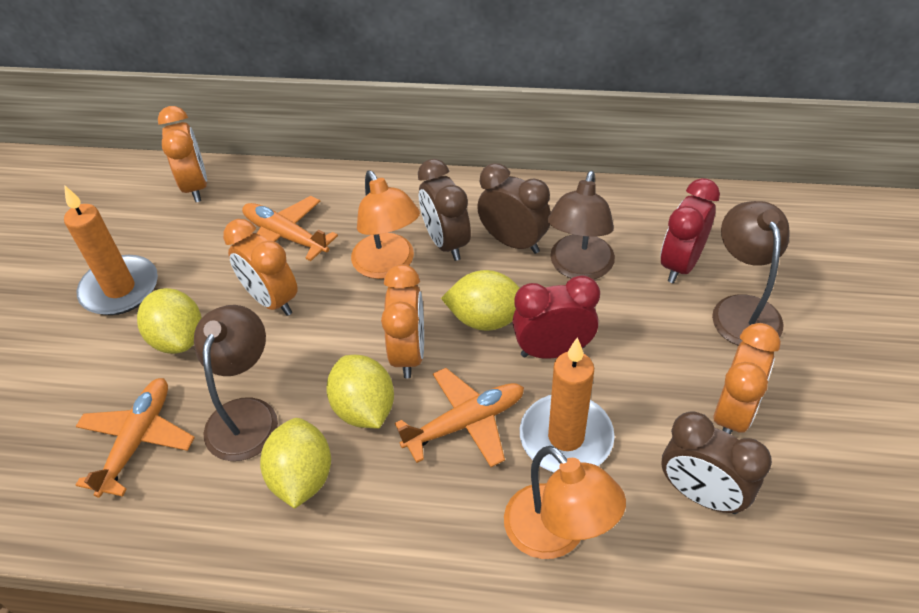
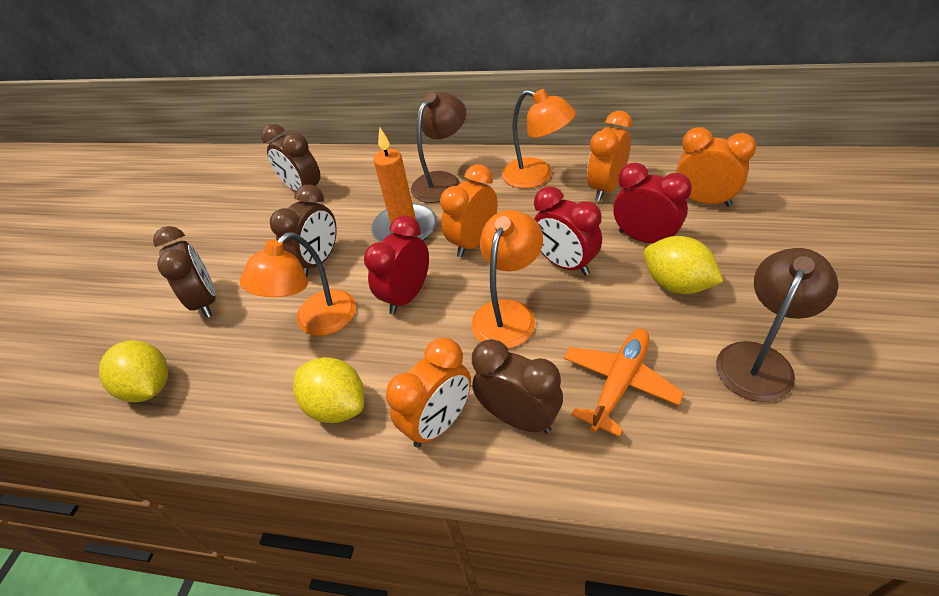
brown clock: [418,159,471,261] [477,163,551,254] [661,411,772,514] = 3 -> [153,226,216,318] [261,124,321,192] [270,185,337,277] [472,339,563,433] = 4
brown lamp: [194,305,278,461] [548,171,615,280] [712,201,790,345] = 3 -> [411,92,466,203] [716,248,838,402] = 2
orange candle: [64,185,158,315] [520,337,615,473] = 2 -> [371,128,437,242] = 1
orange lamp: [351,170,420,279] [504,446,626,559] = 2 -> [240,232,356,336] [471,210,543,349] [502,89,576,188] = 3
orange plane: [76,378,195,498] [242,196,338,261] [395,368,524,467] = 3 -> [563,329,684,437] = 1
red clock: [512,275,600,359] [661,178,720,283] = 2 -> [364,215,429,315] [534,186,602,275] [613,163,692,243] = 3
yellow lemon: [137,288,202,354] [260,418,331,509] [327,355,394,428] [441,270,520,331] = 4 -> [99,340,168,402] [293,357,364,423] [644,236,723,294] = 3

